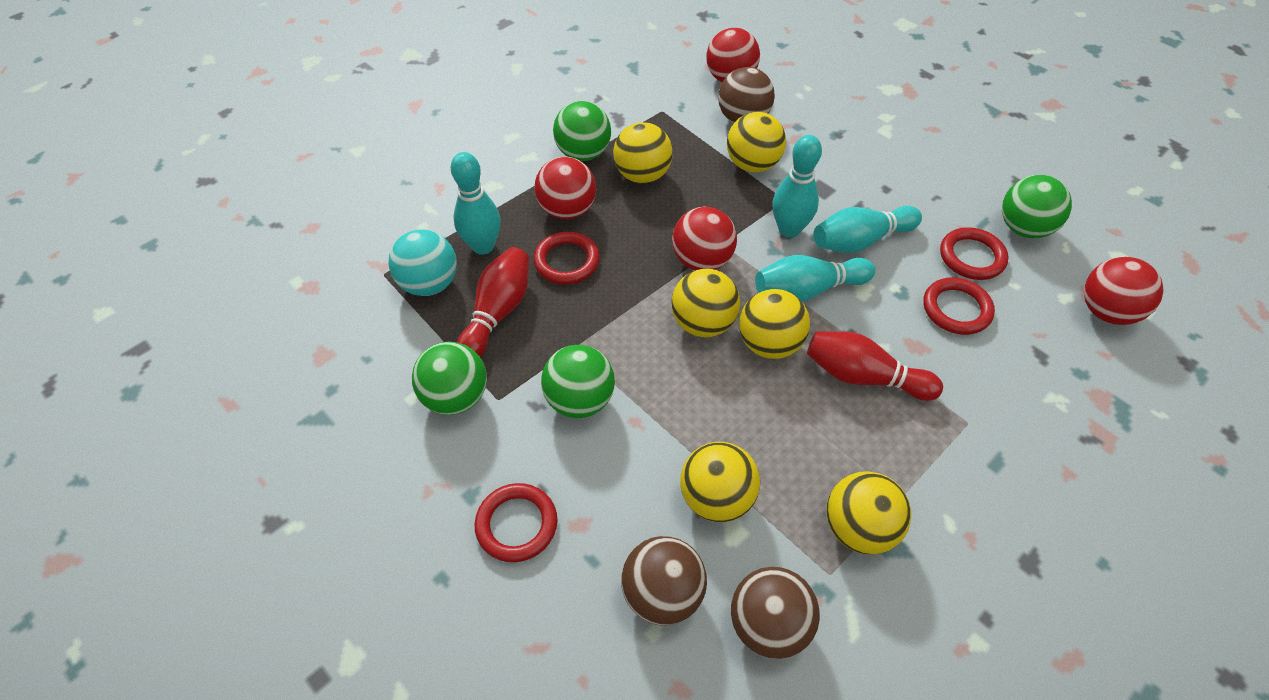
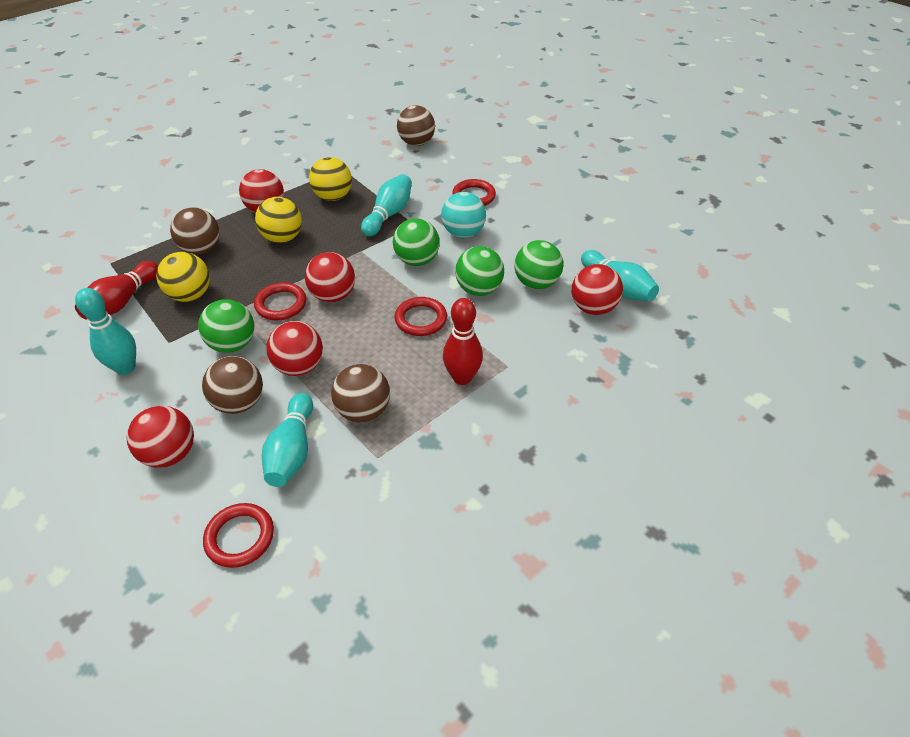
brown ball: [621,536,707,625] [718,67,775,123] [731,567,820,659] = 3 -> [170,207,220,255] [202,356,263,414] [331,364,390,422] [397,105,435,146] = 4
red ball: [535,157,596,219] [672,207,737,270] [706,28,760,82] [1084,257,1163,325] = 4 -> [127,406,194,468] [239,169,284,213] [266,321,323,376] [305,252,355,302] [572,264,623,315] = 5
yellow ball: [613,122,673,183] [671,269,740,337] [680,442,760,522] [727,112,786,172] [739,289,810,359] [826,471,911,555] = 6 -> [156,252,210,302] [255,197,302,243] [309,157,352,201] = 3

